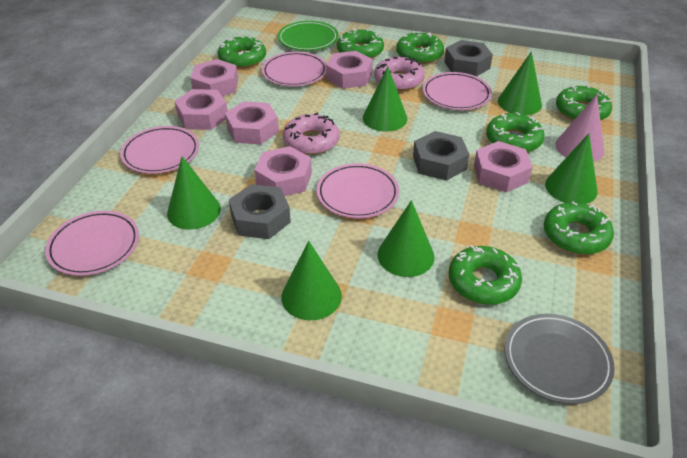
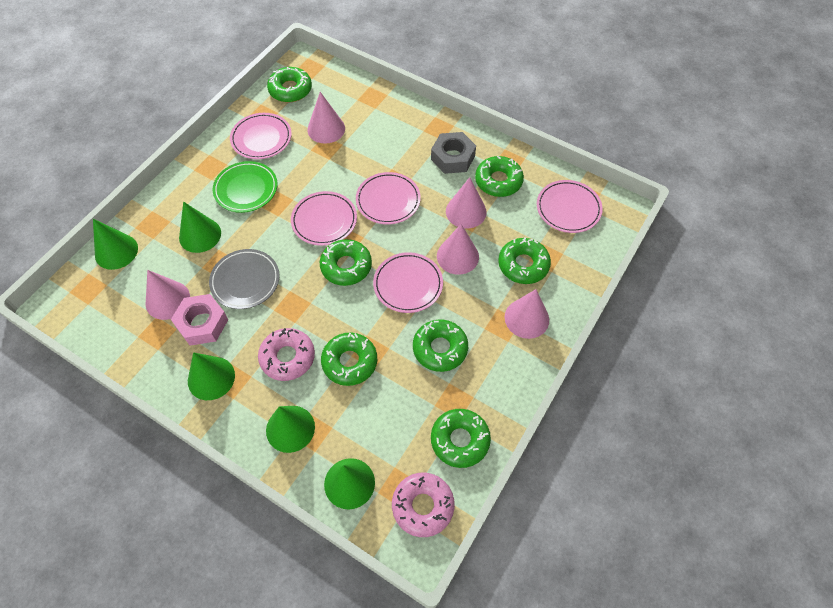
green cone: [167,156,221,230] [281,241,342,320] [363,66,407,132] [377,200,434,277] [498,51,542,115] [545,133,598,204] = 6 -> [93,219,138,270] [179,202,221,253] [188,352,235,400] [266,406,315,453] [324,458,375,509] = 5
grey nut: [229,184,291,239] [413,131,469,181] [444,40,493,77] = 3 -> [431,132,476,174] = 1
pink cone: [555,95,604,162] = 1 -> [146,270,190,320] [307,92,345,144] [437,224,479,275] [446,177,487,228] [505,289,549,339] = 5
pink nut: [175,89,228,130] [190,59,238,96] [225,101,279,144] [255,146,312,196] [326,51,373,89] [474,141,533,193] = 6 -> [171,294,228,346] = 1

